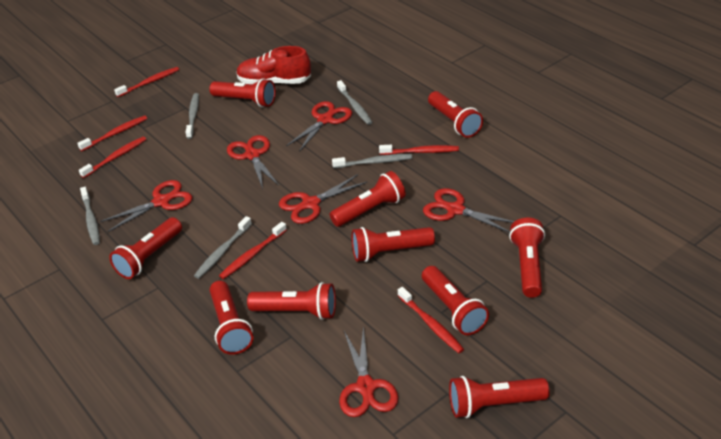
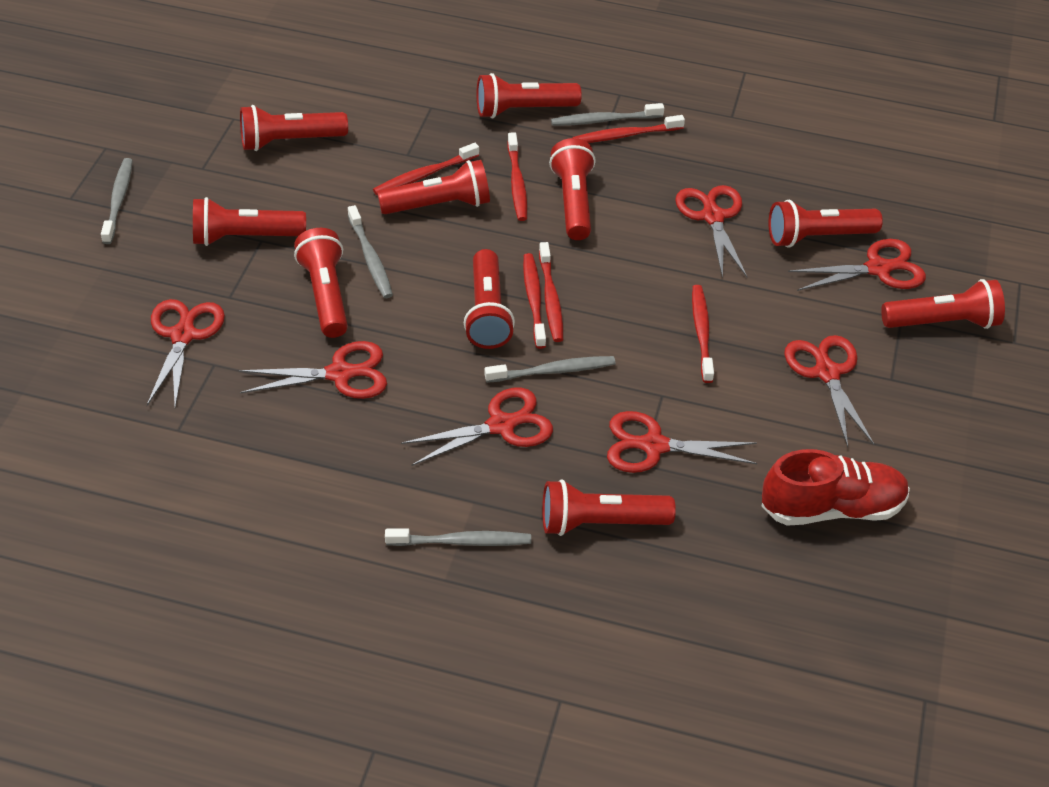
red scissors: [100,180,192,232] [227,135,279,189] [279,174,367,224] [286,101,352,152] [339,326,398,417] [423,188,515,233] = 6 -> [147,299,225,407] [239,341,387,399] [401,387,553,466] [607,411,757,473] [675,185,747,279] [784,335,874,447] [788,239,926,291] = 7

